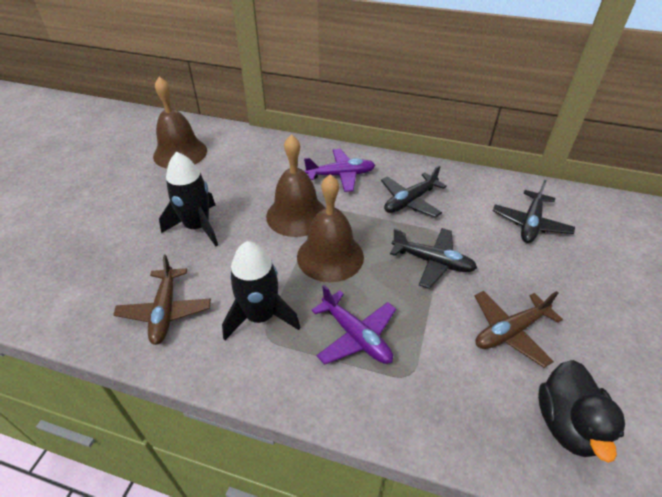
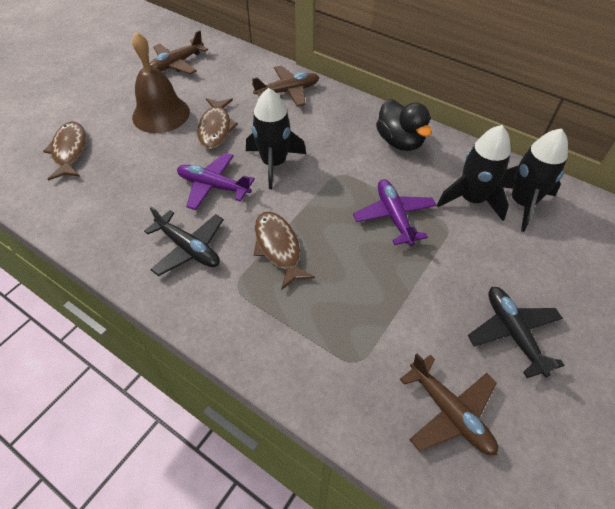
black plane: [381,165,447,217] [390,228,477,289] [493,180,575,243] = 3 -> [144,206,224,276] [468,287,565,378] = 2
black rocket: [159,152,218,246] [222,241,301,340] = 2 -> [246,88,306,189] [437,125,511,221] [501,128,568,232] = 3
brown bell: [153,77,207,168] [266,134,325,237] [297,174,364,282] = 3 -> [132,32,190,133] = 1
brown fish: none = 0 -> [43,122,86,181] [197,98,238,149] [254,212,315,290] = 3
brown plane: [113,254,211,345] [475,291,563,368] = 2 -> [150,30,208,74] [252,65,319,107] [400,353,498,455] = 3

